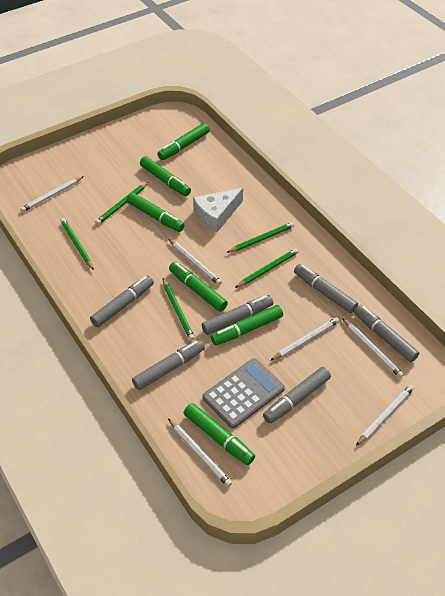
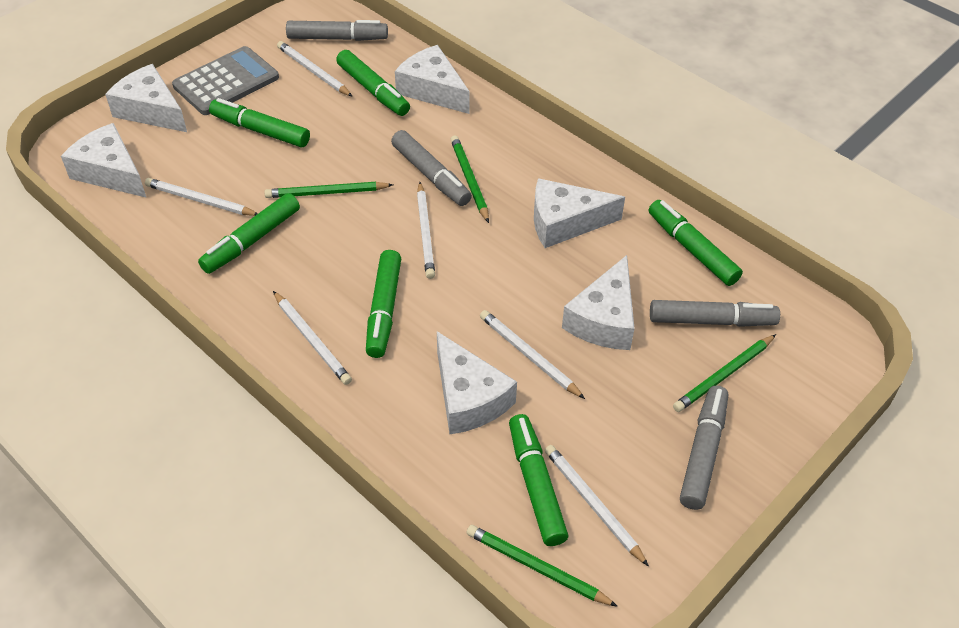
green pencil: [60,218,94,270] [95,182,148,225] [163,279,195,341] [226,222,294,253] [235,248,298,288] = 5 -> [264,182,393,198] [450,136,489,223] [467,525,618,607] [673,334,776,412] = 4
grey marker: [90,275,154,327] [132,340,205,390] [202,295,273,335] [263,367,331,424] [294,264,358,313] [354,305,419,362] = 6 -> [286,20,388,41] [391,130,472,206] [650,300,780,327] [680,386,728,510] = 4
white cheese: [193,188,243,233] = 1 -> [61,123,147,198] [105,64,187,132] [395,45,470,114] [437,332,517,434] [534,178,625,248] [562,255,635,350] = 6

